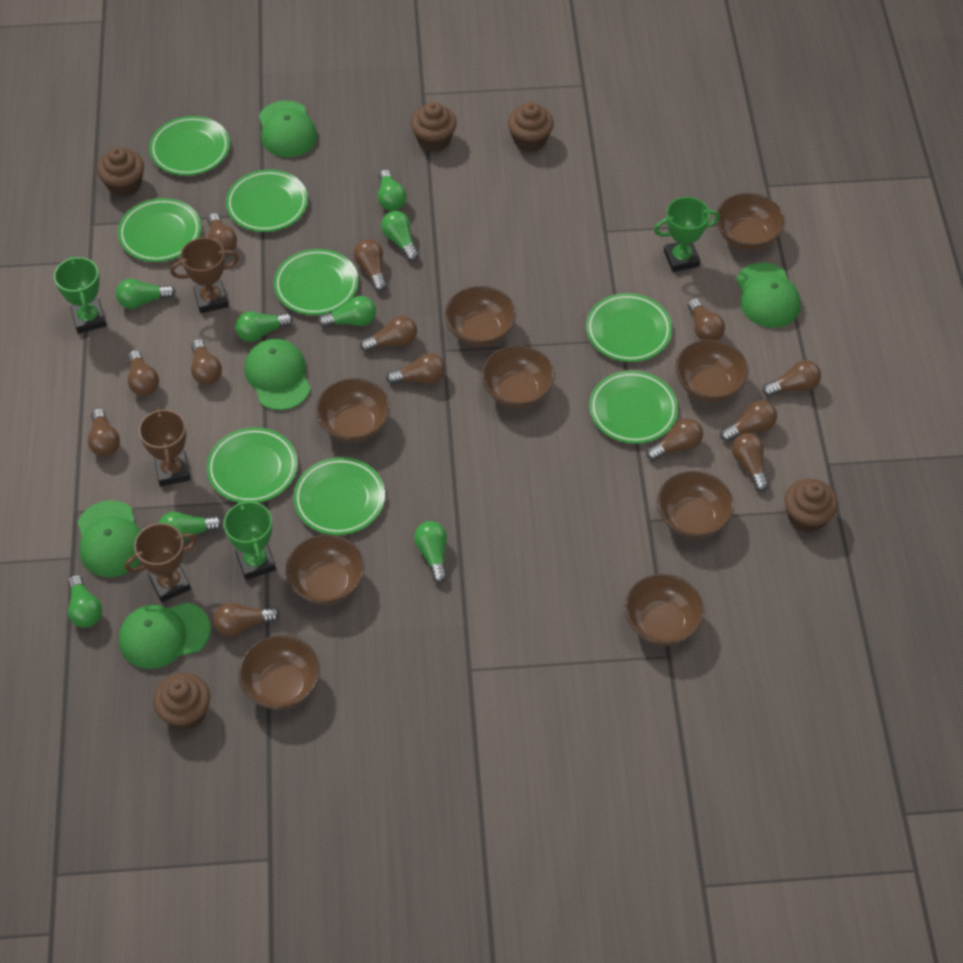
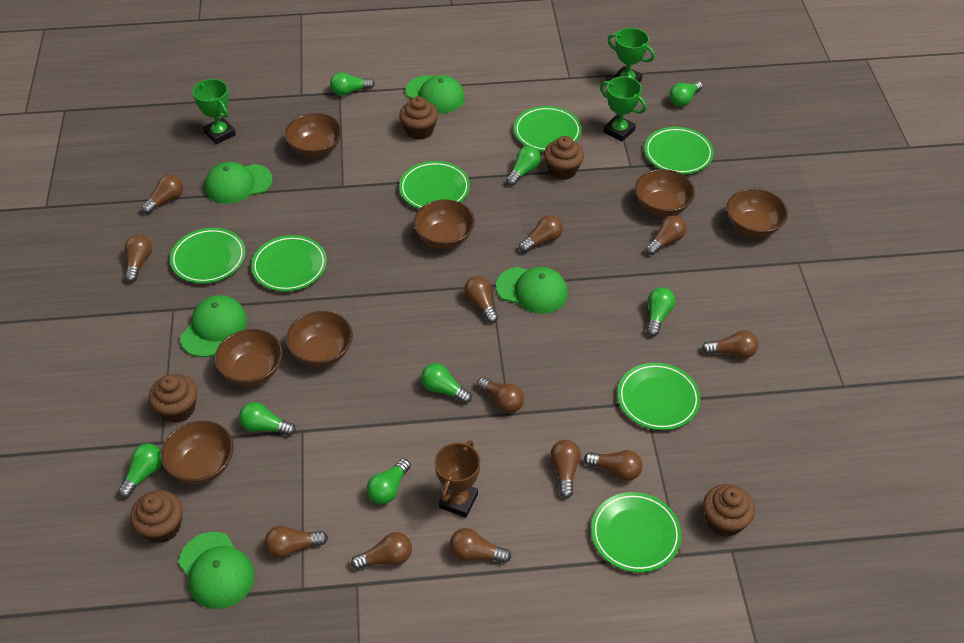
brown bowl: [238,635,320,710] [286,535,365,605] [316,378,390,443] [445,286,516,347] [481,345,555,408] [624,574,705,646] [657,471,734,539] [675,340,749,402] [717,193,785,250] = 9 -> [161,421,234,484] [215,329,283,386] [285,113,342,157] [286,311,353,367] [413,200,475,249] [635,169,695,216] [727,189,788,237] = 7
brown light bulb: [88,408,120,457] [128,350,159,396] [191,339,222,385] [207,213,237,255] [213,603,280,637] [354,239,387,292] [360,316,417,352] [386,353,446,384] [646,418,703,461] [688,298,725,340] [720,400,777,442] [732,433,769,492] [762,360,821,397] = 13 -> [125,235,152,282] [142,175,183,214] [265,526,328,558] [351,532,412,570] [450,528,511,563] [464,276,498,323] [477,377,524,413] [519,215,563,253] [550,440,581,498] [584,450,643,481] [646,216,686,255] [702,330,759,359] = 12
brown trophy: [125,523,198,602] [139,406,191,486] [170,238,239,313] = 3 -> [434,440,480,518] = 1
green plate: [118,198,201,262] [149,116,230,176] [207,427,298,503] [226,170,308,232] [274,249,358,315] [293,457,385,535] [586,293,672,362] [589,370,678,444] = 8 -> [170,228,246,283] [251,235,327,291] [399,161,470,209] [514,106,582,152] [591,492,682,572] [618,362,701,430] [644,127,714,174] = 7

